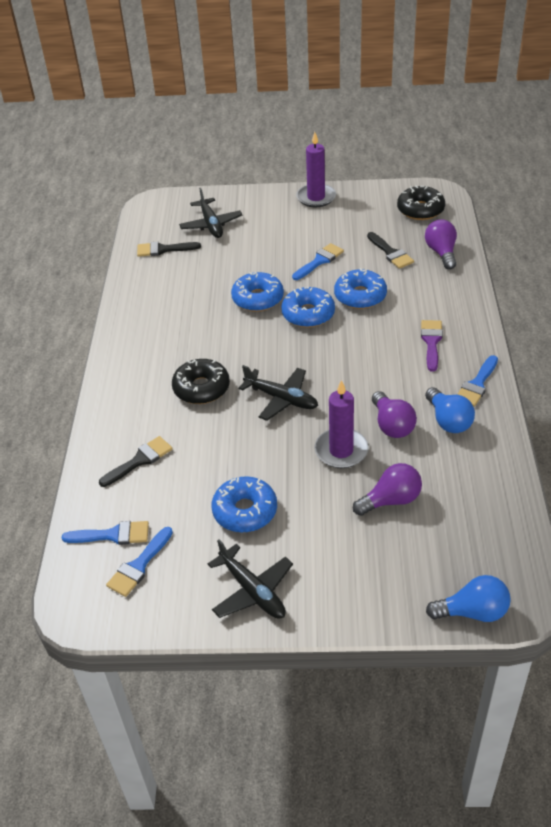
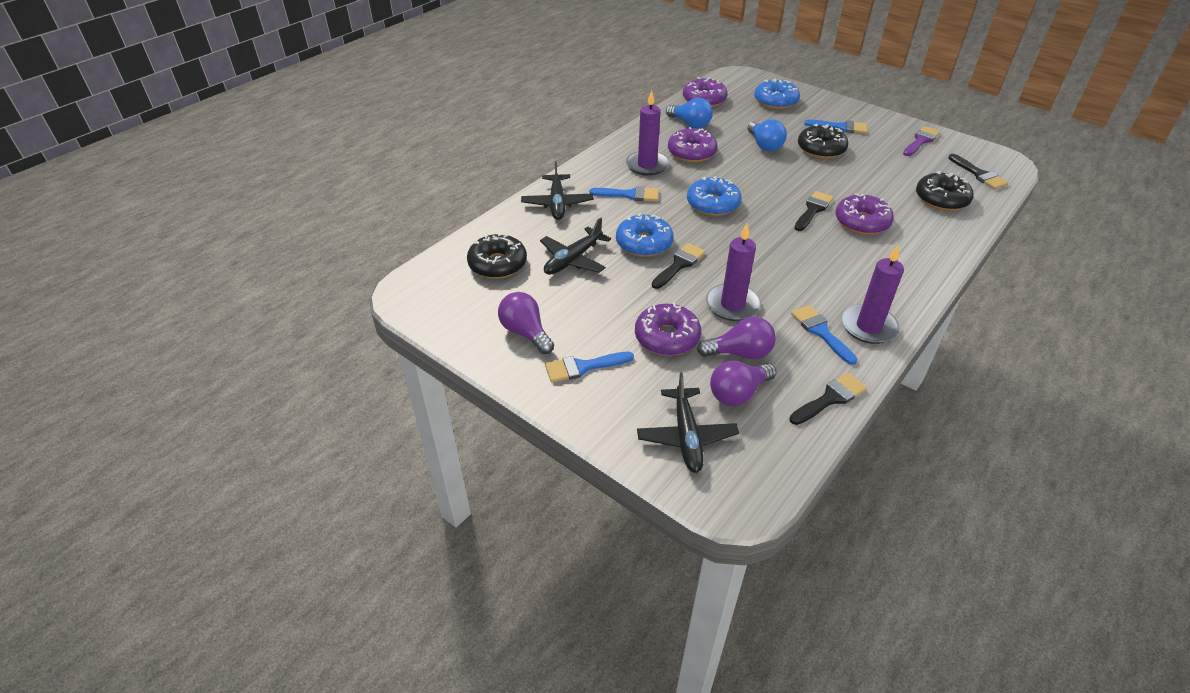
black brush: [99,436,172,487] [137,242,201,257] [367,232,414,269] = 3 -> [652,243,705,289] [789,373,867,425] [794,191,834,231] [949,154,1009,189] = 4
black donut: [172,359,230,404] [397,186,445,220] = 2 -> [467,234,527,279] [798,124,849,159] [916,171,974,211] = 3
blue donut: [211,476,277,533] [231,272,284,312] [281,287,335,328] [334,268,387,309] = 4 -> [616,213,673,257] [687,176,742,216] [754,79,800,109] = 3
purple candle: [296,132,336,207] [314,380,368,468] = 2 -> [626,90,669,176] [706,224,761,321] [841,244,904,344] = 3
purple donut: none = 0 -> [635,303,701,356] [668,127,717,162] [683,77,728,107] [836,193,894,235] = 4

